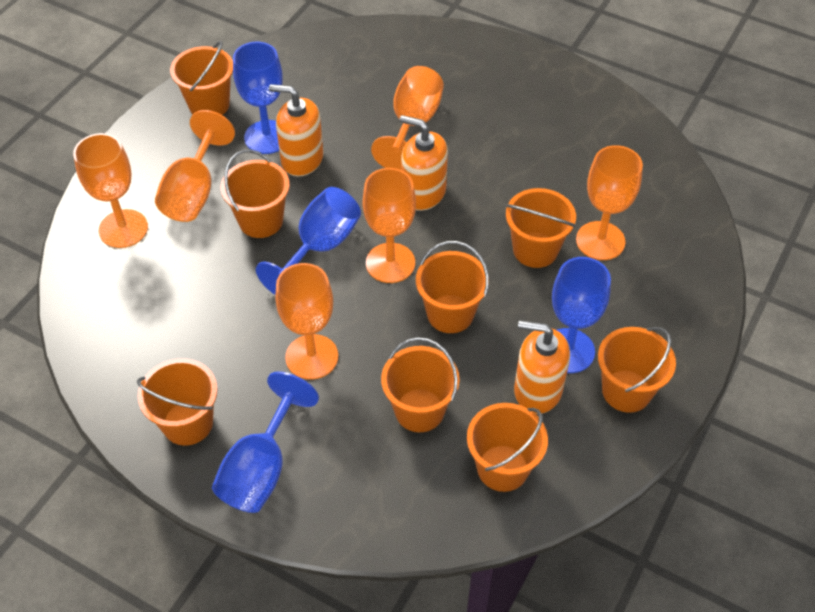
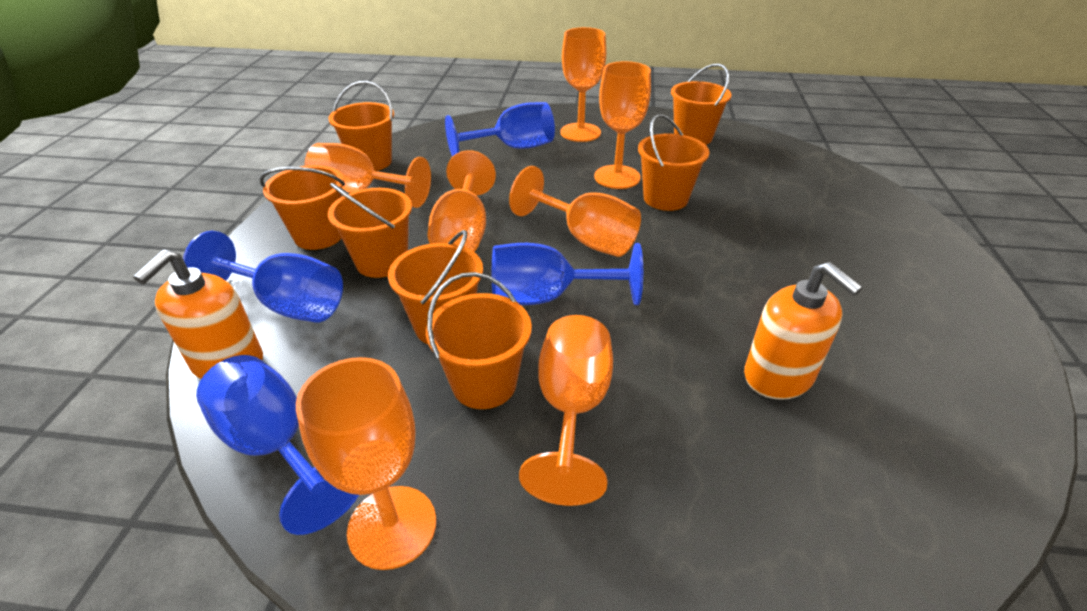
orange bucket: [137,358,218,446] [170,41,233,115] [221,149,290,238] [381,337,459,432] [416,241,489,333] [467,403,548,492] [506,188,576,268] [598,327,676,413] = 8 -> [260,165,345,250] [328,183,412,278] [329,81,394,171] [388,230,483,344] [426,272,532,409] [638,114,709,211] [671,63,732,145] = 7
orange goblet: [73,133,148,248] [155,110,235,222] [275,263,338,380] [363,168,416,283] [371,66,444,170] [576,145,643,260] = 6 -> [296,357,436,570] [304,143,431,208] [427,150,496,252] [509,166,641,257] [519,315,613,506] [560,27,606,142] [594,61,651,189] = 7
orange soap dispenser: [269,84,323,177] [400,115,448,211] [514,321,570,414] = 3 -> [133,250,263,379] [744,262,863,400] = 2

